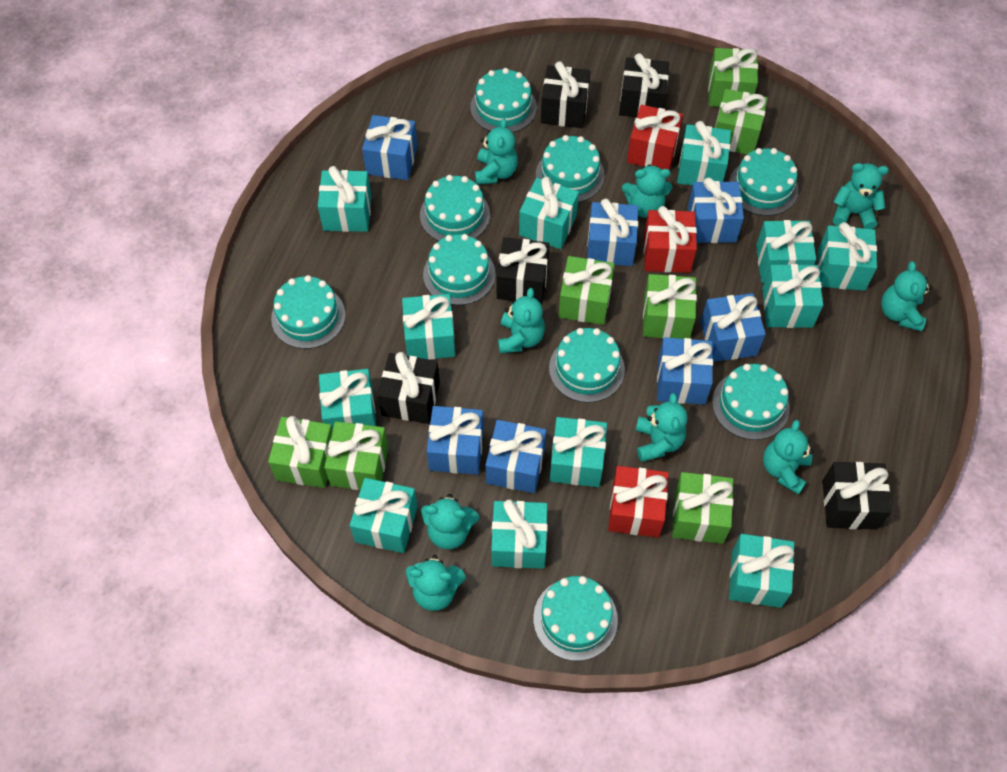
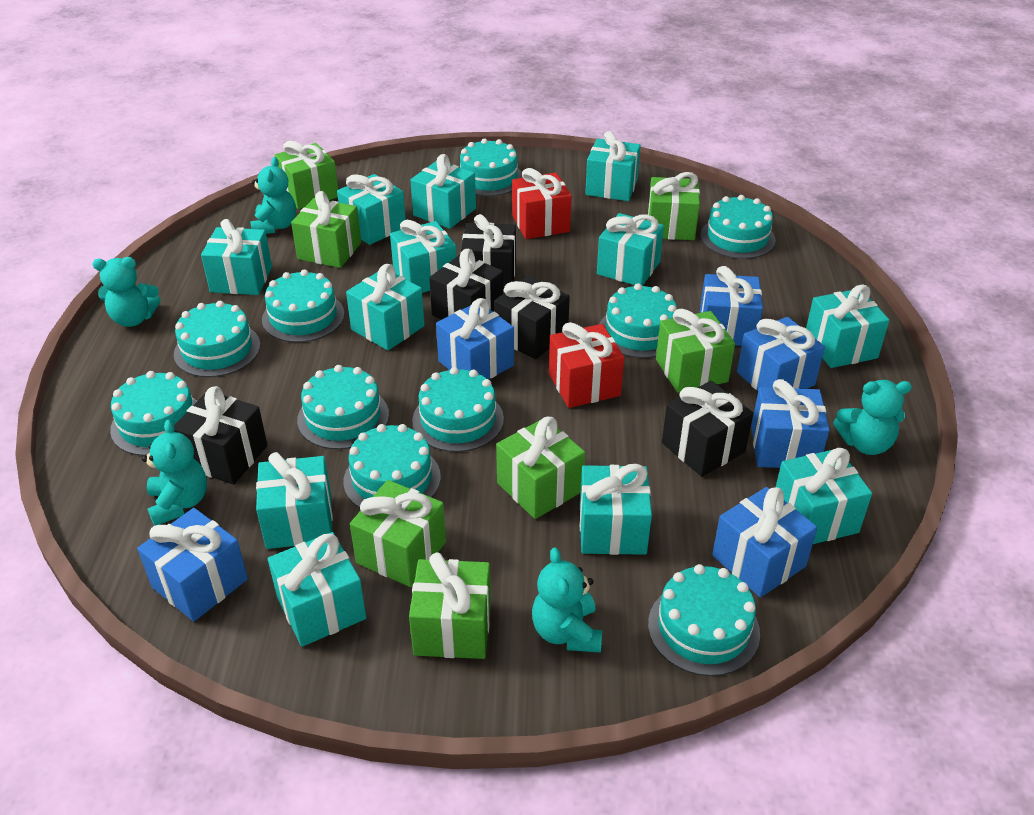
blue gift: [362,115,418,180] [427,406,484,475] [486,420,546,493] [587,199,638,266] [657,337,713,405] [688,177,744,243] [701,293,766,362] = 7 -> [137,508,248,622] [436,298,514,379] [700,266,763,346] [712,487,817,598] [737,317,825,391] [751,379,829,468] = 6
red gift: [608,466,669,538] [627,105,683,170] [644,206,697,273] = 3 -> [512,168,571,239] [549,322,624,408] = 2
turquoise cake: [271,275,345,349] [420,175,490,241] [423,234,495,305] [470,68,537,133] [533,576,618,661] [536,135,605,202] [549,328,625,403] [712,364,790,440] [729,148,798,216] = 9 -> [110,371,197,456] [174,301,260,377] [262,269,345,342] [297,365,389,449] [343,424,441,508] [412,367,504,452] [460,138,523,196] [600,283,677,358] [648,564,760,676] [701,195,776,259] = 10
turquoise teddy bear: [406,555,466,611] [421,494,479,549] [475,118,518,185] [498,288,545,353] [622,164,672,218] [636,393,687,462] [763,420,814,495] [833,163,889,229] [881,261,932,331] = 9 -> [92,257,161,327] [142,419,207,526] [250,157,296,234] [532,547,602,653] [833,380,912,455] = 5

